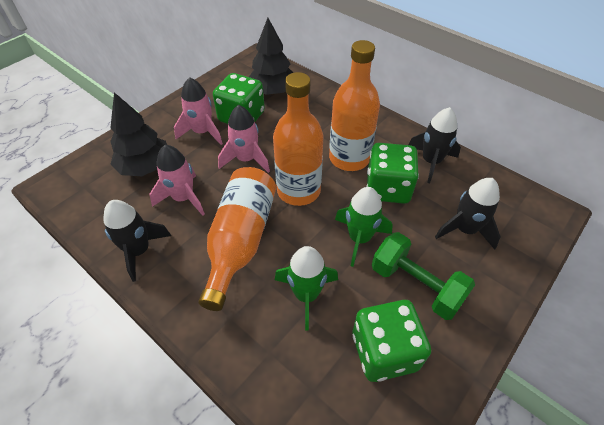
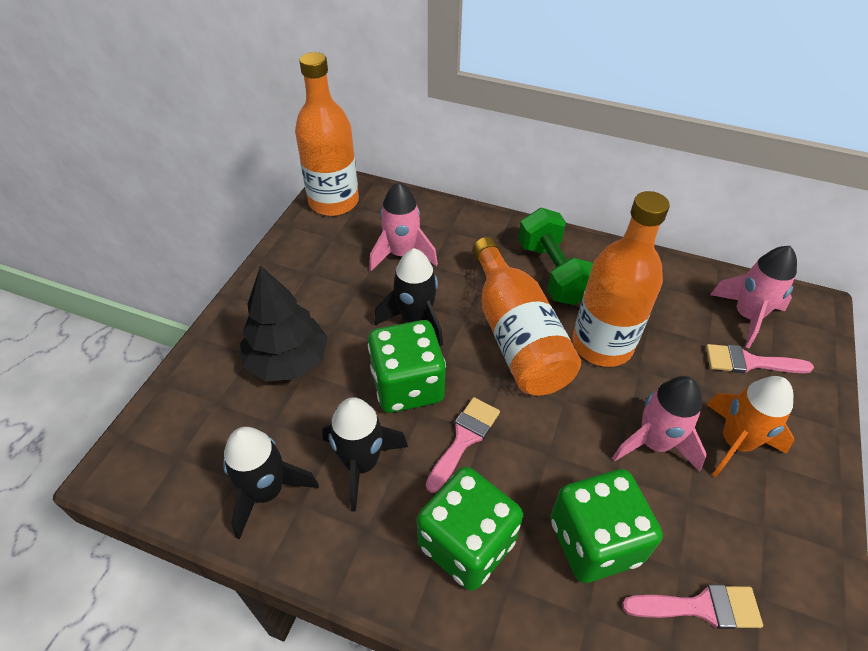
black tree: [110,92,167,176] [249,18,294,95] = 2 -> [240,265,328,382] = 1
green rocket: [275,246,338,331] [335,187,393,267] = 2 -> none = 0
orange rocket: none = 0 -> [706,376,794,477] = 1
pink brush: none = 0 -> [426,397,500,493] [622,584,763,629] [706,344,814,374] = 3

